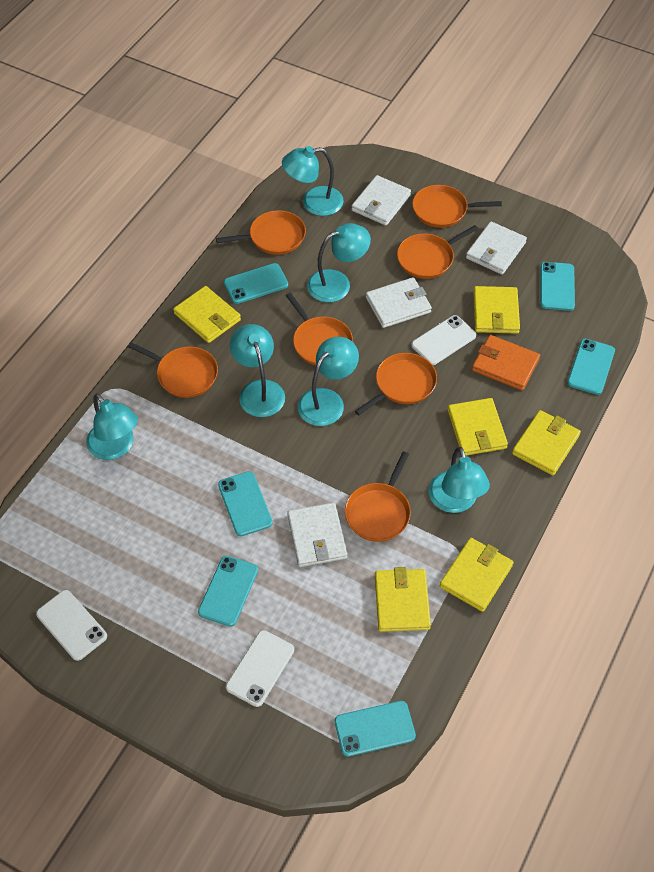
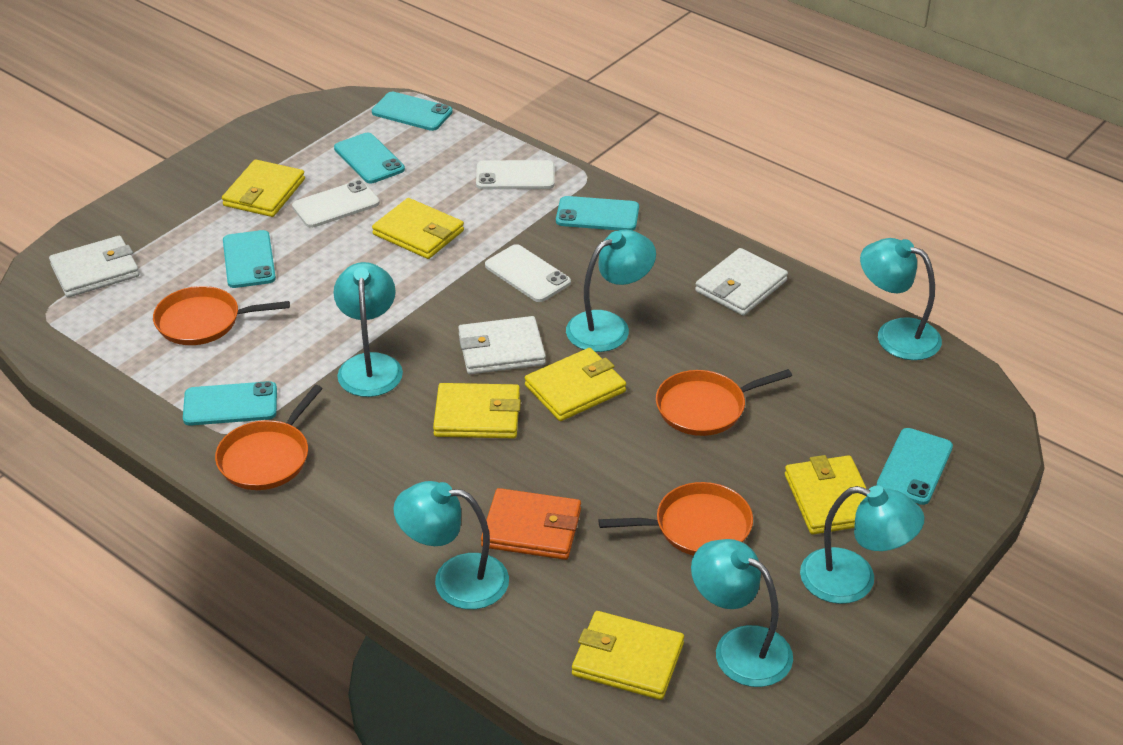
orange pan: [128,342,218,398] [216,210,306,255] [286,293,353,365] [345,451,411,542] [355,353,437,415] [397,225,478,279] [412,185,502,228] = 7 -> [153,286,290,345] [215,385,323,490] [599,482,753,556] [656,369,792,436] = 4
white wallet: [287,503,347,567] [352,175,411,226] [366,277,432,328] [466,221,527,275] = 4 -> [49,236,139,297] [458,316,546,374] [695,248,788,316] = 3

